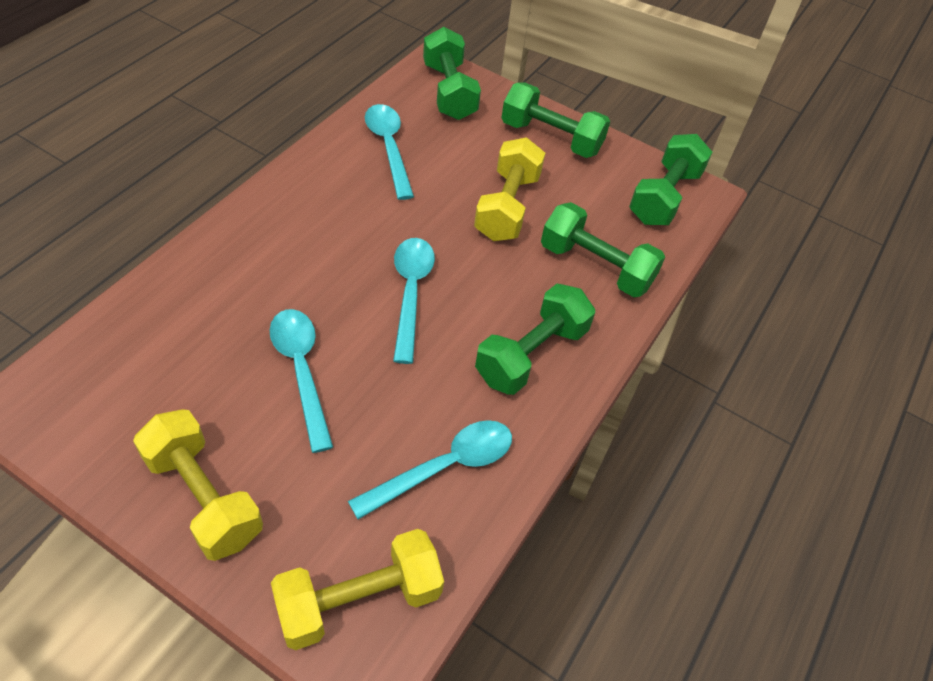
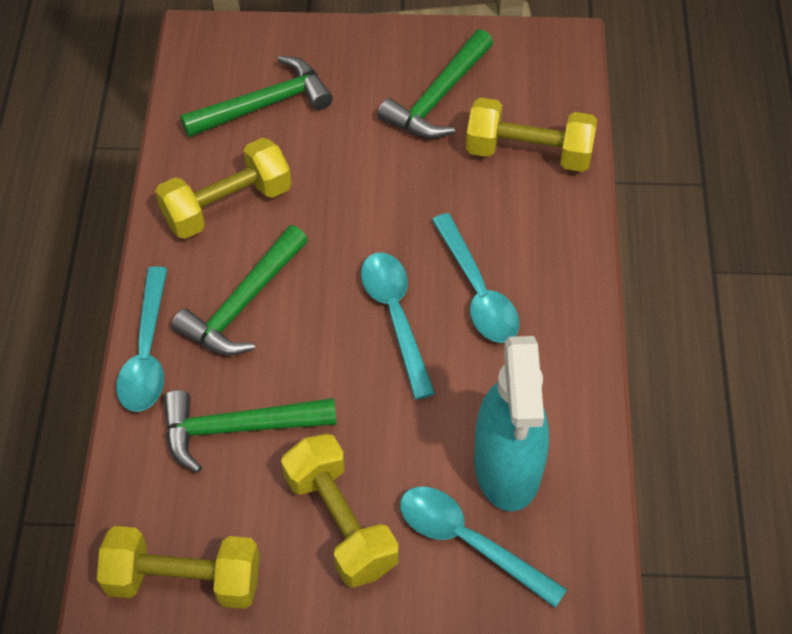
green dumbbell: [423,27,481,120] [475,284,595,395] [501,82,610,158] [541,202,665,297] [629,134,712,225] = 5 -> none = 0
green hammer: none = 0 -> [163,390,337,473] [171,225,308,355] [180,56,333,137] [378,29,493,139] = 4
turquoise spray bottle: none = 0 -> [474,336,549,511] = 1
yellow dumbbell: [133,409,263,561] [271,529,444,650] [474,137,545,241] = 3 -> [97,526,260,609] [155,138,292,239] [281,434,399,588] [466,97,597,172] = 4

